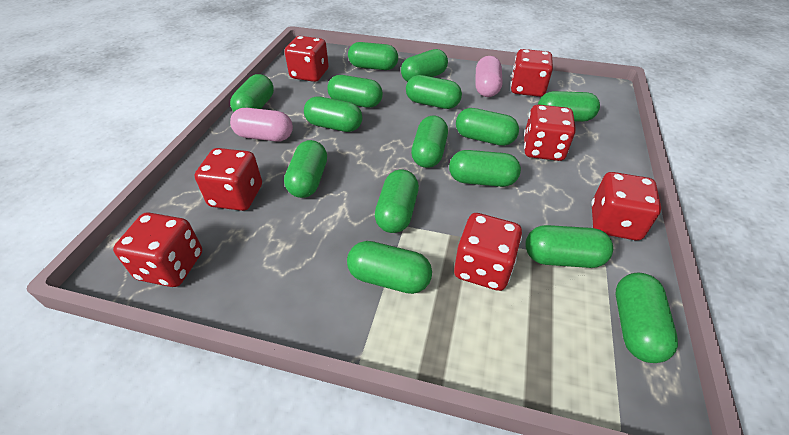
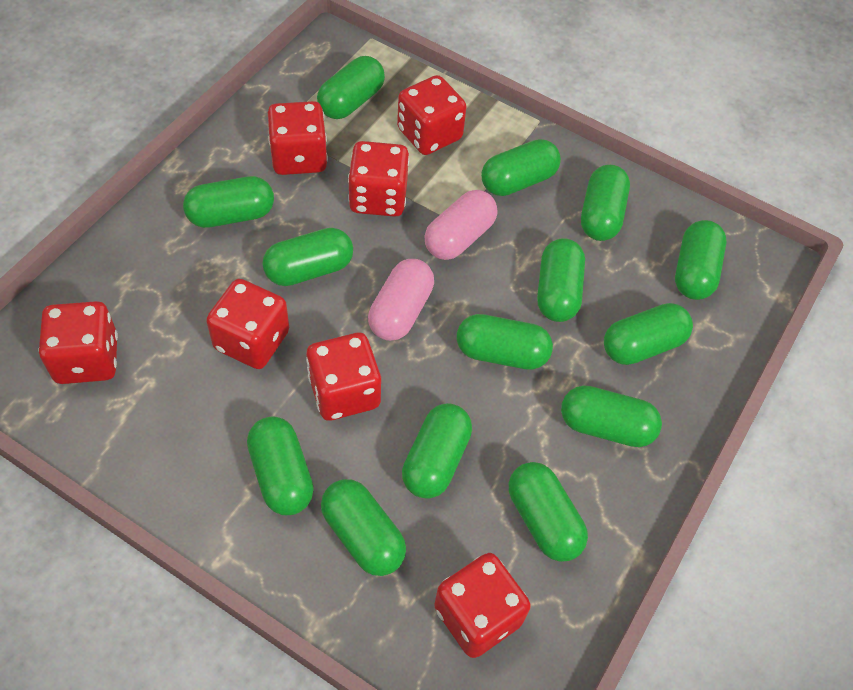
green capsule: [230,74,274,112] [284,140,327,198] [304,97,362,132] [327,75,383,108] [347,241,432,294] [348,42,398,70] [375,170,419,233] [401,49,448,82] [406,75,462,109] [411,116,448,168] [449,150,521,187] [456,108,519,146] [525,225,613,268] [538,91,600,122] [616,273,678,363] = 15 -> [183,176,274,228] [247,416,314,515] [262,228,353,286] [317,56,385,119] [321,479,406,576] [402,403,472,499] [457,314,553,370] [481,139,561,196] [509,462,588,562] [537,238,585,322] [561,385,662,447] [581,165,630,241] [604,303,693,365] [675,220,726,300] = 14

